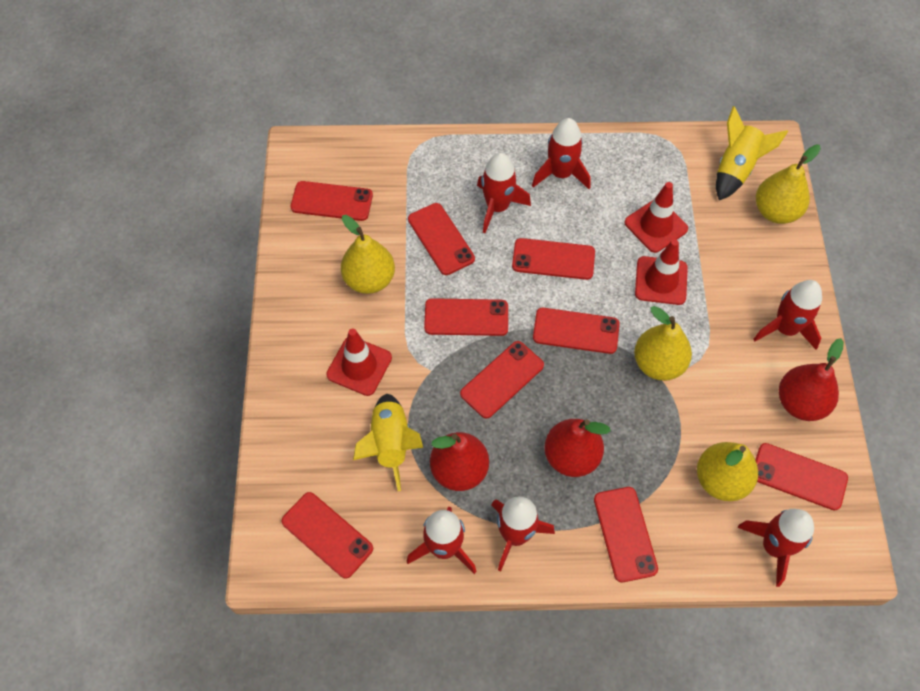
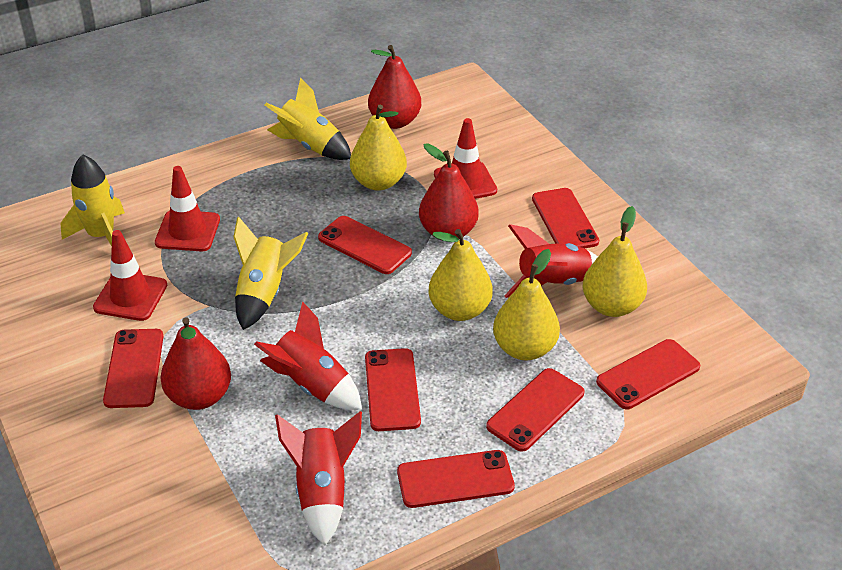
red phone: [282,492,373,579] [291,181,373,221] [408,203,475,275] [424,298,508,336] [460,341,544,419] [512,238,595,280] [533,308,620,354] [594,487,658,582] [755,443,848,511] = 9 -> [103,329,164,408] [318,216,412,274] [365,348,421,431] [397,450,515,508] [486,368,584,452] [532,188,599,248] [596,339,700,409] = 7
red rocket: [407,507,477,574] [477,153,531,233] [492,496,555,572] [532,118,590,189] [737,509,814,587] [753,280,822,350] = 6 -> [254,302,362,410] [275,411,362,546] [504,224,598,298] = 3
yellow rocket: [353,394,423,491] [716,106,788,200] = 2 -> [61,155,125,246] [233,216,308,330] [265,78,351,160] = 3

